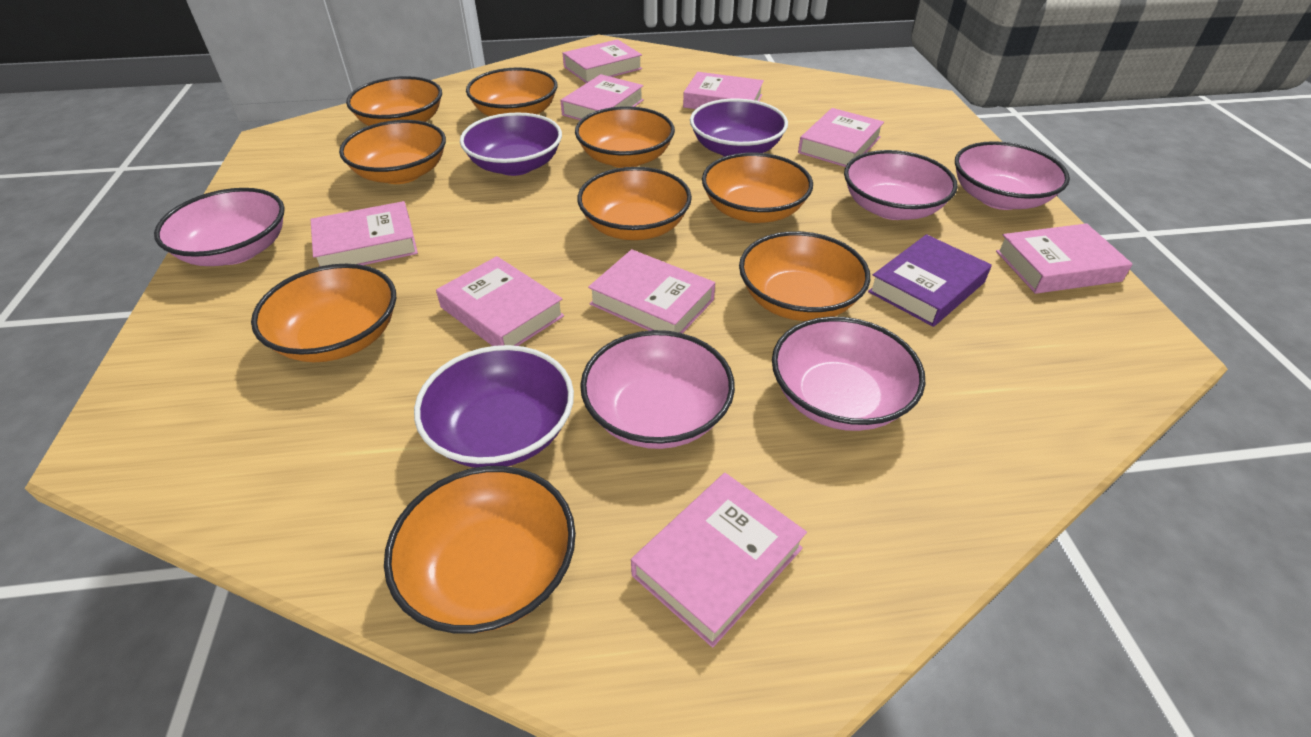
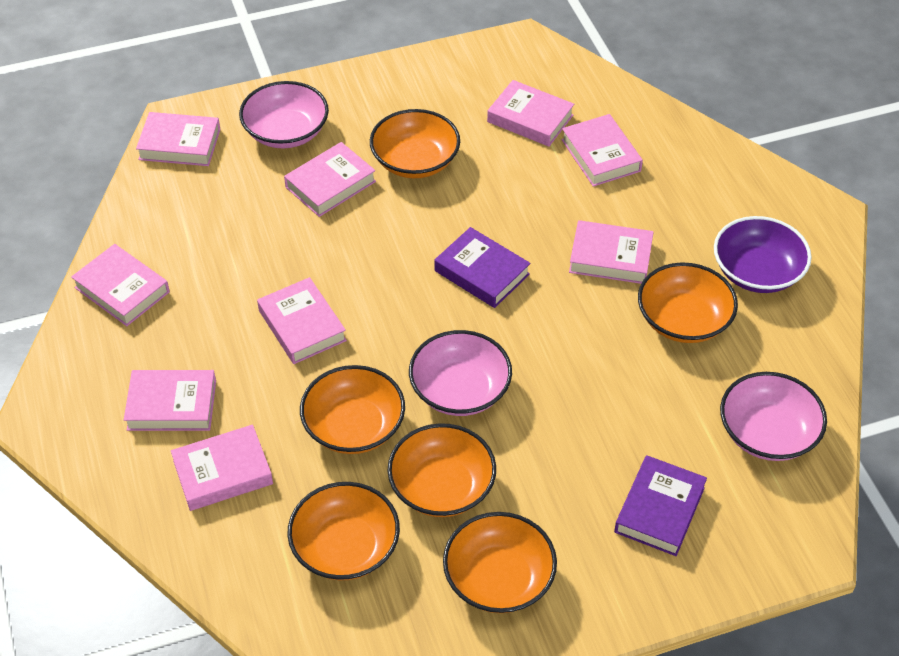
orange bowl: [251,264,396,362] [339,120,446,184] [346,76,442,126] [384,466,576,633] [466,67,558,116] [575,106,675,168] [577,167,692,240] [702,153,813,223] [739,231,870,321] = 9 -> [287,482,400,580] [300,365,405,454] [370,109,460,178] [387,423,496,517] [443,512,557,613] [638,262,738,343] = 6
pink bowl: [154,188,285,266] [580,330,735,449] [772,317,925,431] [844,150,958,220] [955,141,1070,210] = 5 -> [239,81,329,149] [409,330,512,416] [720,372,827,461] = 3
purple book: [868,234,992,327] = 1 -> [435,227,531,308] [614,455,707,556] = 2
purple bowl: [414,345,574,468] [460,112,562,176] [690,99,788,157] = 3 -> [714,216,812,293] = 1

